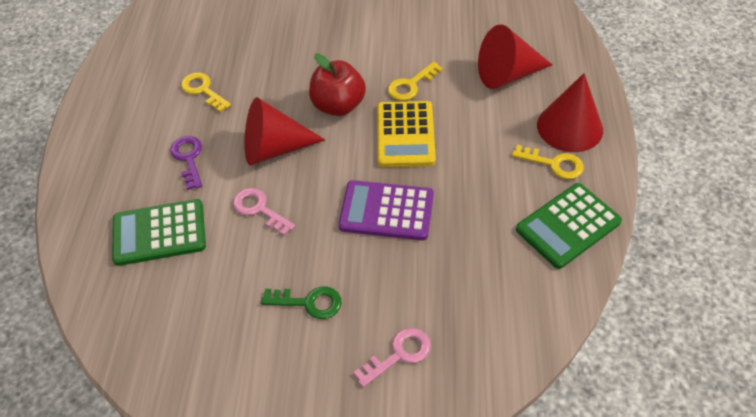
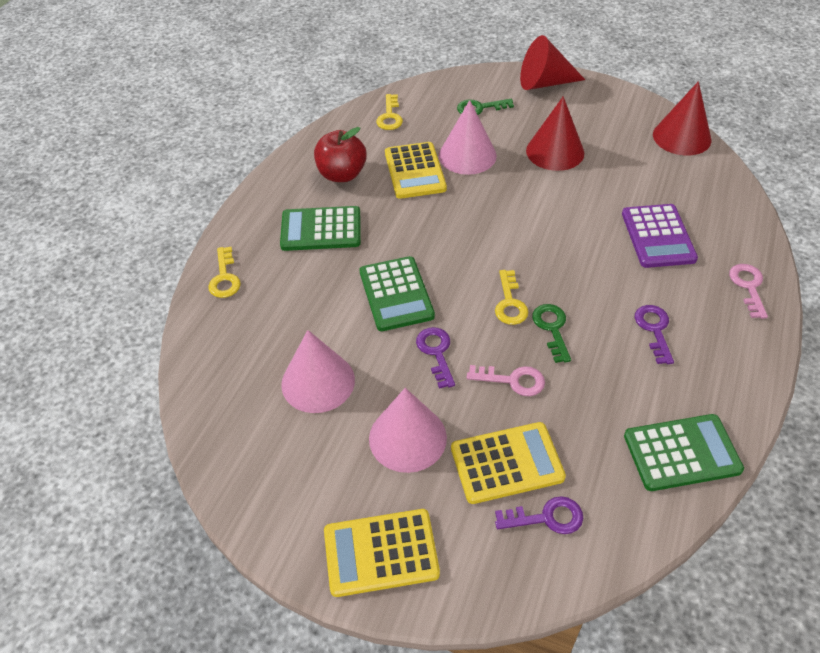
green calculator: [112,199,206,266] [516,183,622,269] = 2 -> [280,206,361,251] [359,256,435,331] [624,414,744,491] = 3
green key: [261,286,342,319] = 1 -> [457,99,514,115] [532,304,571,363] = 2
pink cone: none = 0 -> [281,330,355,413] [369,388,447,473] [439,100,497,175] = 3
purple key: [170,136,202,190] = 1 -> [416,327,455,389] [495,496,583,534] [635,305,674,364] = 3
yellow calculator: [377,101,436,167] = 1 -> [324,509,440,597] [385,142,447,199] [451,422,566,504] = 3

